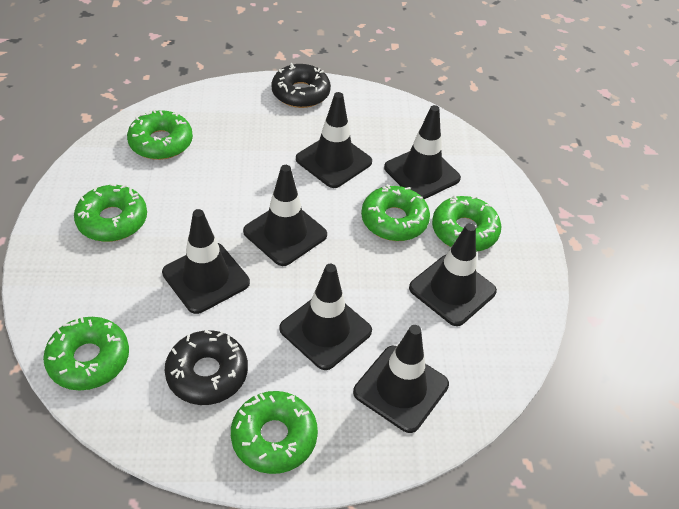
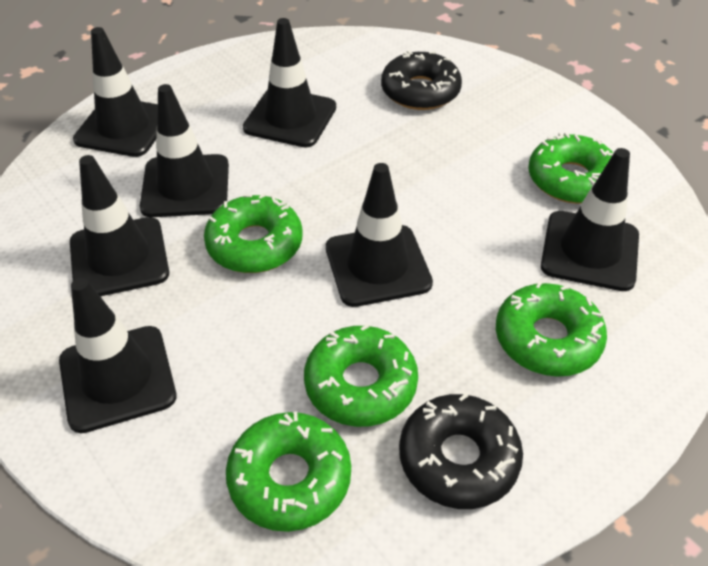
green donut: [43,316,129,390] [74,183,147,242] [127,109,193,160] [231,391,318,474] [361,184,430,241] [432,196,501,252] = 6 -> [204,193,303,273] [226,411,351,532] [304,323,418,427] [496,281,607,377] [528,132,614,204] = 5

